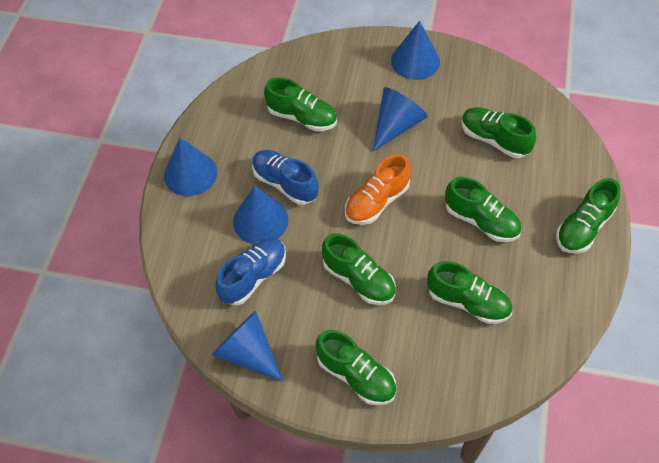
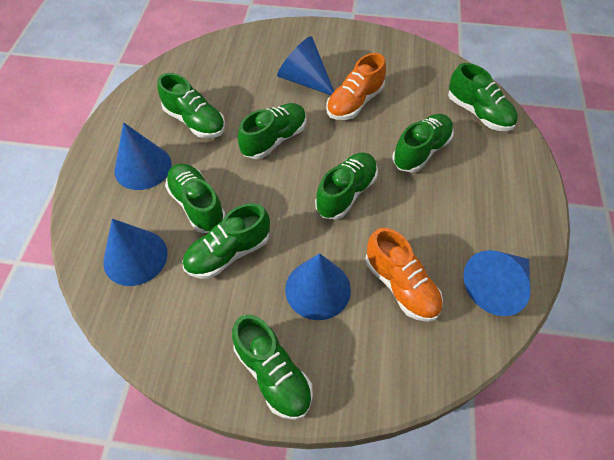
blue shoe: [215,238,286,305] [252,150,319,205] = 2 -> none = 0
green shoe: [264,77,337,132] [316,330,396,406] [322,233,396,305] [427,261,512,324] [445,177,522,242] [461,107,536,158] [556,178,620,253] = 7 -> [157,73,225,138] [165,163,226,233] [183,203,270,279] [232,315,313,420] [238,103,306,159] [315,153,378,220] [393,114,454,173] [448,63,518,131] = 8
orange shoe: [345,154,411,225] = 1 -> [326,53,386,120] [366,228,443,322] = 2

